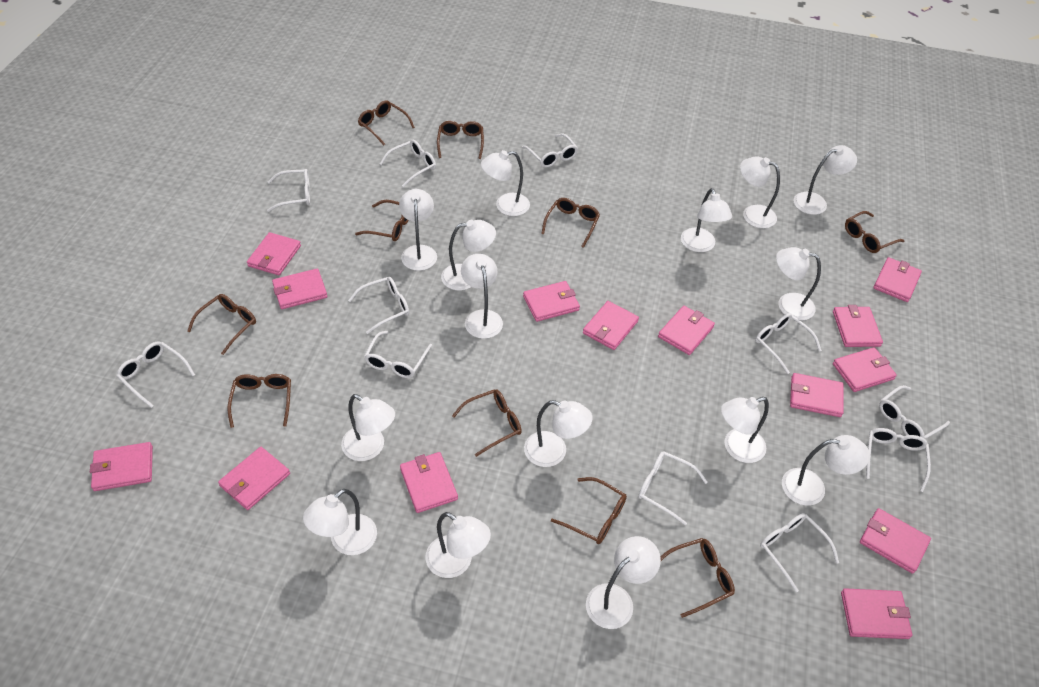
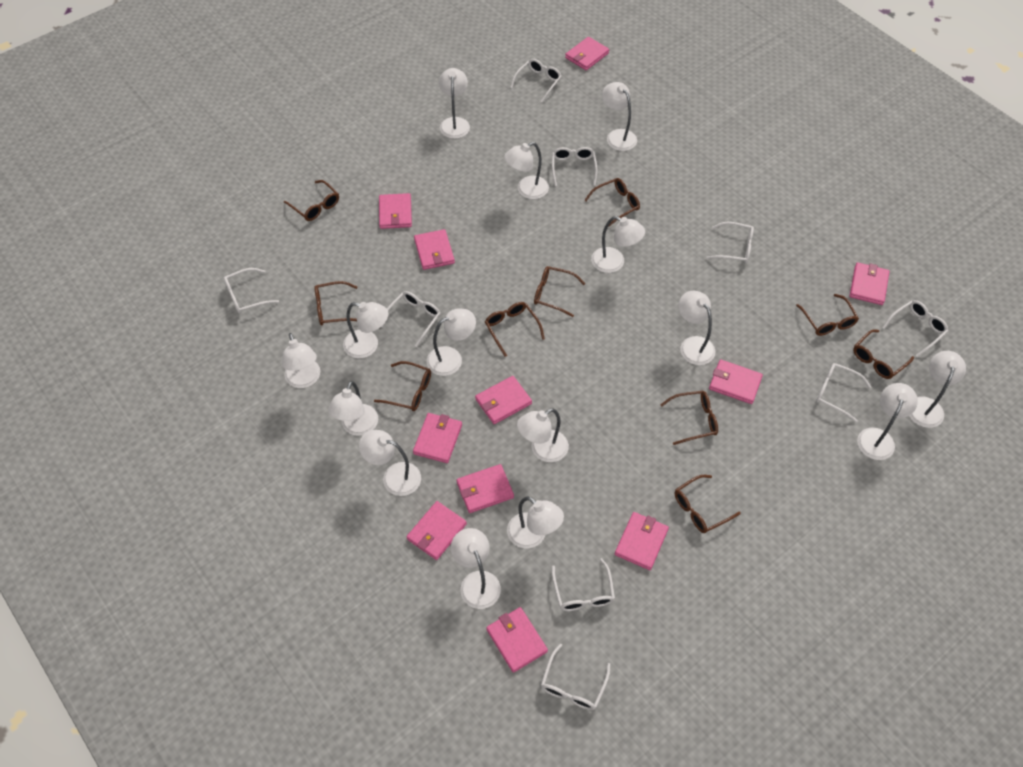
pink wallet: [90,442,153,491] [218,447,290,510] [247,232,301,275] [272,269,327,309] [400,452,458,513] [523,281,580,322] [583,301,639,350] [658,306,715,355] [790,373,843,417] [833,305,883,347] [833,347,897,392] [841,588,912,639] [860,508,931,574] [873,257,922,302] = 14 -> [379,193,412,229] [407,501,467,560] [413,413,462,463] [414,229,455,270] [457,464,514,513] [475,376,532,424] [486,607,548,673] [565,37,609,70] [615,512,669,570] [709,359,763,404] [850,262,890,305] = 11
white glasses: [116,342,195,408] [267,169,310,212] [348,277,409,334] [364,331,432,378] [380,140,436,187] [522,134,578,168] [638,451,708,525] [755,313,822,374] [760,513,839,592] [866,428,931,492] [879,385,950,439] = 11 -> [224,268,279,314] [381,291,441,347] [510,59,562,102] [541,644,610,710] [552,147,598,186] [552,558,615,611] [706,222,754,263] [816,363,871,422] [882,300,948,357] = 9

